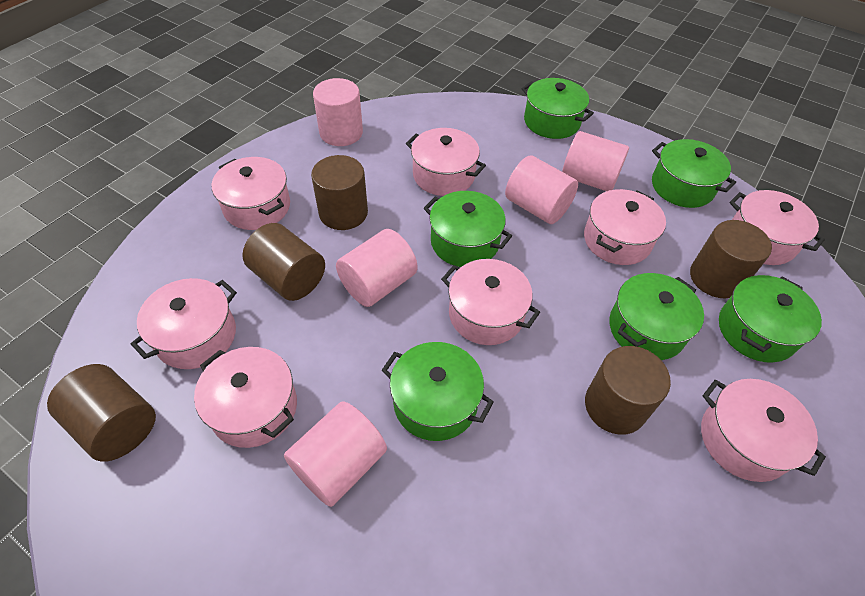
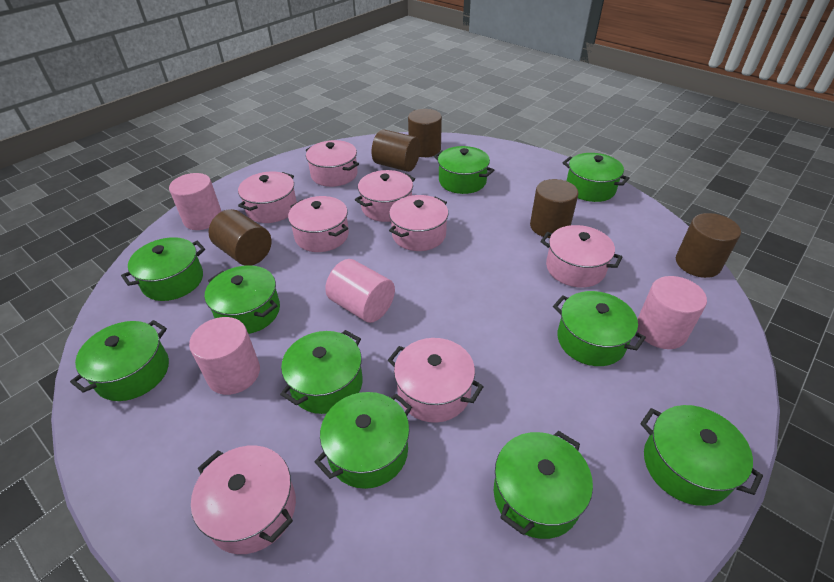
green pot: [382,342,494,441] [424,191,512,267] [522,78,594,139] [609,273,704,360] [652,139,736,208] [719,275,822,363] = 6 -> [70,320,169,401] [121,237,205,301] [205,265,280,334] [280,330,363,414] [315,392,412,489] [434,146,494,194] [494,431,593,539] [553,291,646,366] [563,153,630,202] [640,405,763,506] = 10
pink cylinder: [284,401,387,507] [313,78,363,146] [336,229,418,307] [505,155,578,224] [562,131,629,191] = 5 -> [169,173,222,230] [189,317,260,395] [325,259,395,323] [637,276,707,349] = 4

